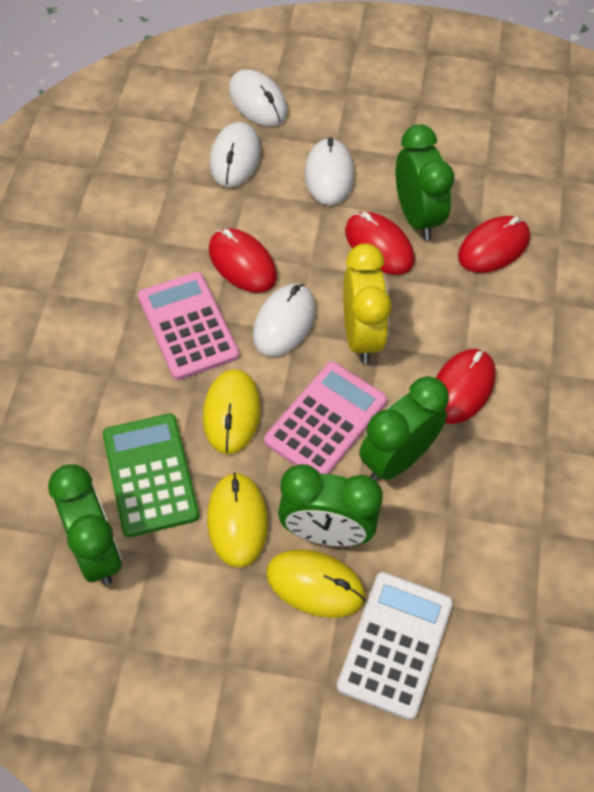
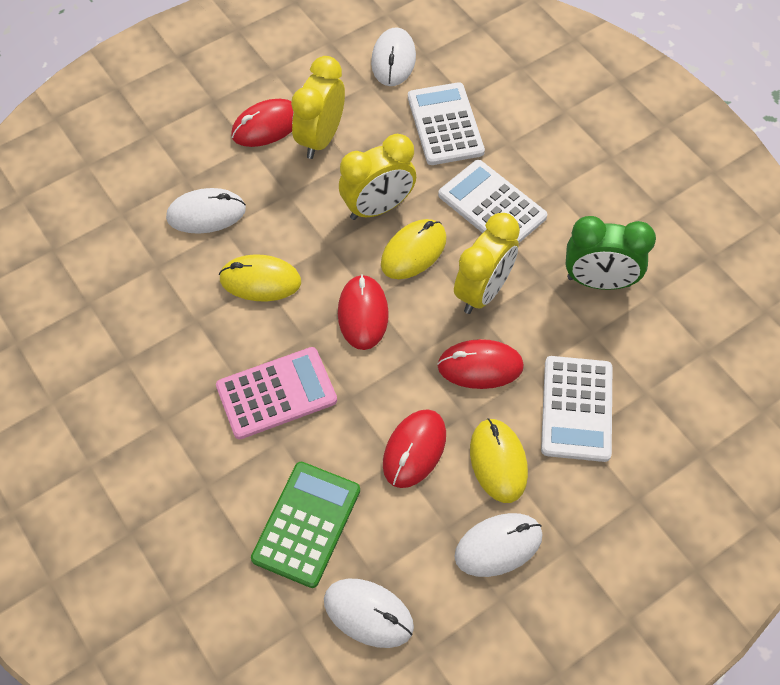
green clock: [48,464,122,585] [278,464,383,546] [359,376,449,482] [396,124,454,240] = 4 -> [566,216,656,290] = 1
pink calculator: [138,272,239,380] [264,362,387,474] = 2 -> [216,347,337,439] = 1
white calculator: [337,572,453,720] = 1 -> [408,82,485,165] [438,160,547,243] [541,356,612,462] = 3
yellow clock: [343,243,392,364] = 1 -> [291,56,345,159] [339,134,416,220] [454,213,520,314] = 3

